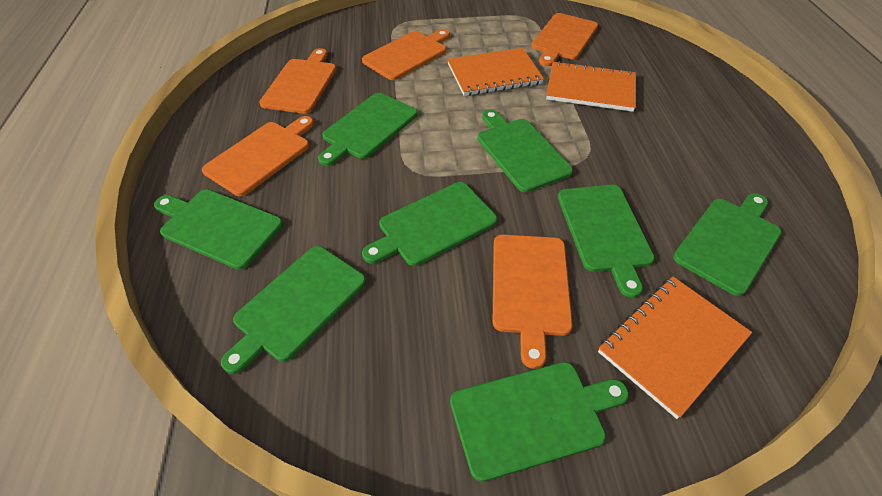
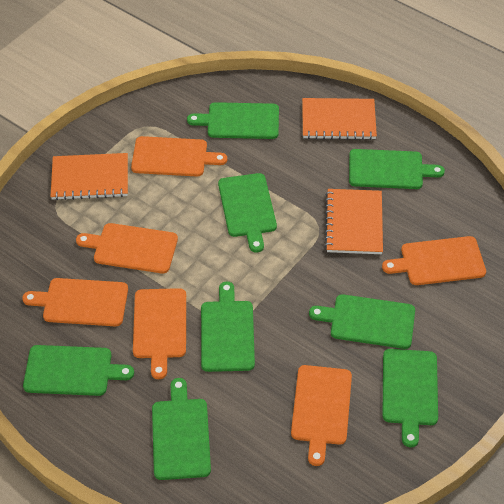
orange cutting board: [202,116,314,196] [259,48,337,114] [362,29,450,80] [493,235,573,369] [531,13,598,66] = 5 -> [22,278,128,326] [76,223,178,274] [131,136,227,176] [133,288,186,379] [291,365,352,466] [382,236,486,285] = 6

